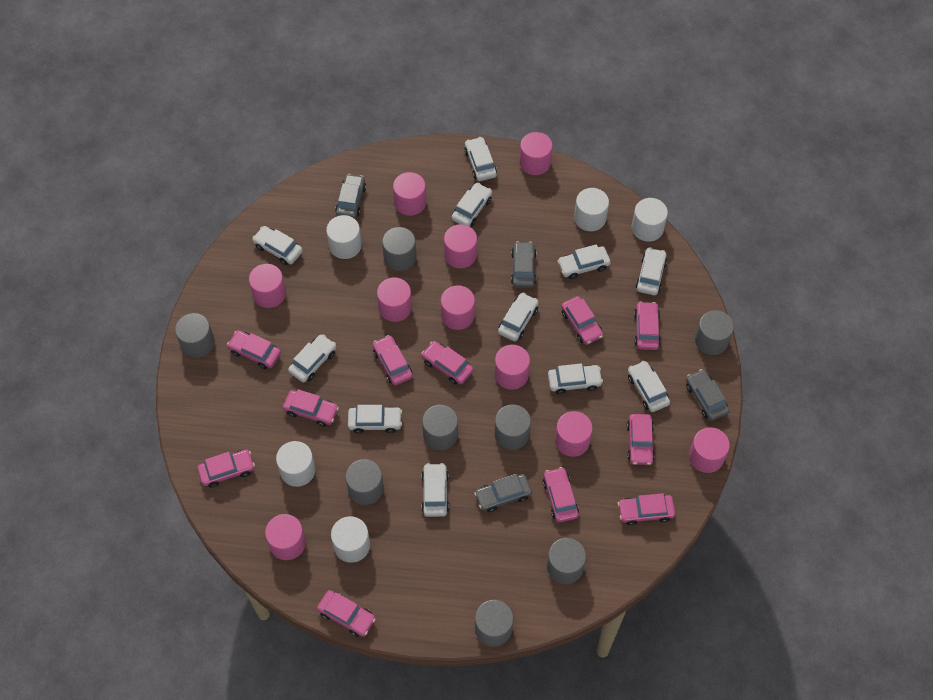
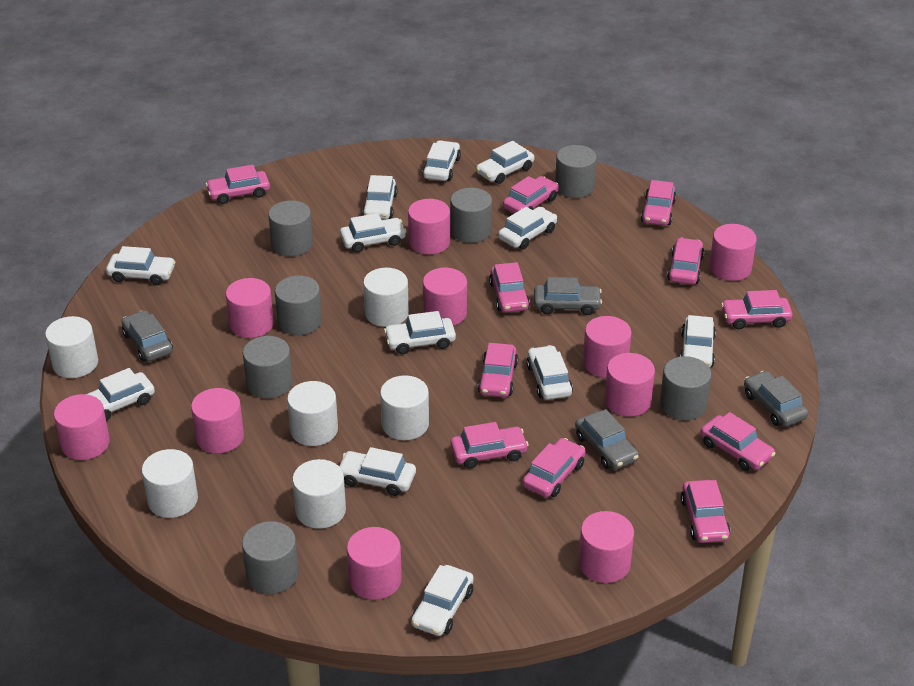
grey cylinder: [175,313,215,358] [345,459,384,505] [382,227,417,271] [422,405,458,450] [475,600,513,647] [495,405,531,450] [547,538,586,584] [695,310,734,355] = 8 -> [242,521,299,594] [243,336,293,399] [268,200,313,256] [275,276,322,335] [450,188,492,243] [555,145,597,198] [660,356,711,420] = 7
white car: [252,226,303,265] [288,334,336,383] [348,405,402,434] [422,463,449,517] [451,183,492,226] [464,137,497,181] [498,292,539,341] [548,364,603,394] [557,244,611,279] [628,361,670,412] [636,247,667,295] = 11 -> [87,368,155,421] [106,246,176,285] [339,447,416,496] [340,213,407,253] [362,175,398,220] [384,311,456,354] [411,565,474,636] [422,140,461,181] [476,141,534,184] [498,207,557,249] [526,345,573,400] [680,315,716,368] = 12
white cylinder: [276,441,316,487] [326,215,362,259] [331,516,370,563] [574,188,609,231] [632,198,668,242] = 5 -> [45,316,98,378] [142,449,198,518] [287,381,338,446] [292,459,346,529] [363,268,409,327] [380,375,429,440] = 6

